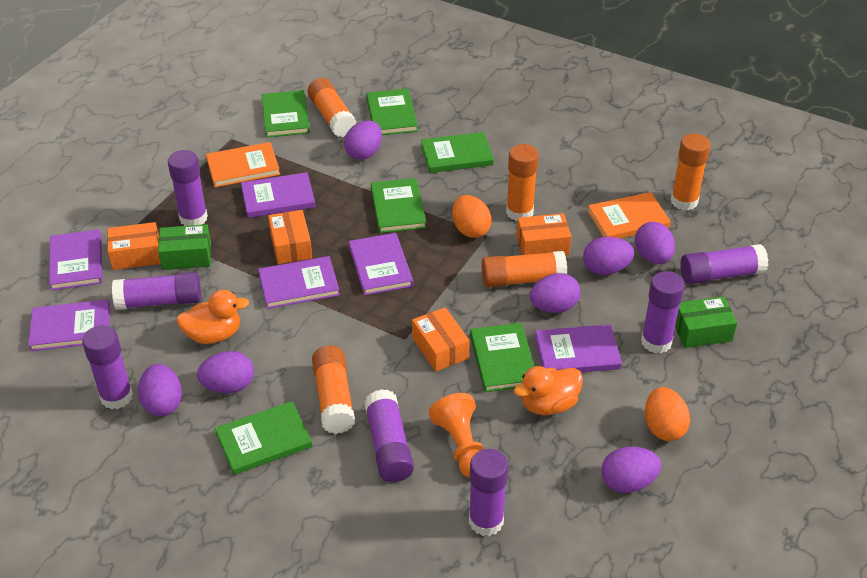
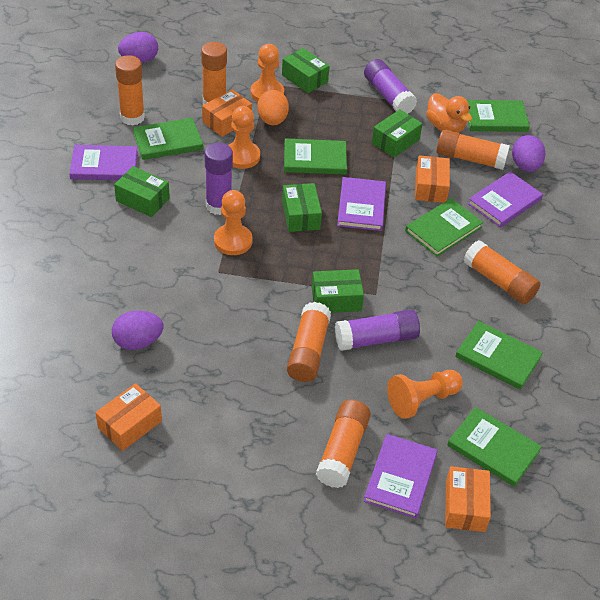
green box: [158,224,211,270] [675,296,737,348] = 2 -> [114,166,170,217] [282,48,330,93] [282,183,322,232] [312,269,364,313] [372,109,423,158] = 5
orange book: [206,142,280,187] [587,192,671,238] = 2 -> none = 0
orange duck: [176,290,249,344] [514,366,583,415] = 2 -> [426,93,472,133] = 1
orange egg: [452,195,492,238] [645,387,690,441] = 2 -> [257,90,289,126] = 1
orange glue stick: [308,78,357,138] [312,345,355,434] [482,251,567,287] [506,144,539,221] [671,133,711,210] = 5 -> [115,55,145,126] [201,42,227,105] [287,302,331,382] [316,399,371,488] [436,129,510,170] [463,240,541,304] = 6
orange pawn: [429,393,483,478] = 1 -> [214,190,252,255] [228,106,260,169] [251,44,284,102] [387,370,463,419] = 4
purple book: [28,300,110,351] [49,229,102,291] [241,172,315,218] [258,256,340,309] [349,233,413,295] [535,324,622,373] = 6 -> [69,145,138,180] [337,177,386,231] [363,434,438,518] [468,172,543,228] = 4
purple egg: [138,364,182,416] [197,351,254,393] [344,121,382,160] [530,273,580,313] [583,237,634,275] [601,447,661,493] [635,222,675,264] = 7 -> [112,311,163,350] [118,32,158,63] [512,135,545,172] = 3
purple glue stick: [82,325,133,409] [112,272,201,310] [168,150,208,226] [364,389,414,482] [469,449,508,536] [641,271,685,353] [680,244,768,284] = 7 -> [204,143,233,215] [335,309,420,351] [364,59,417,114] = 3

